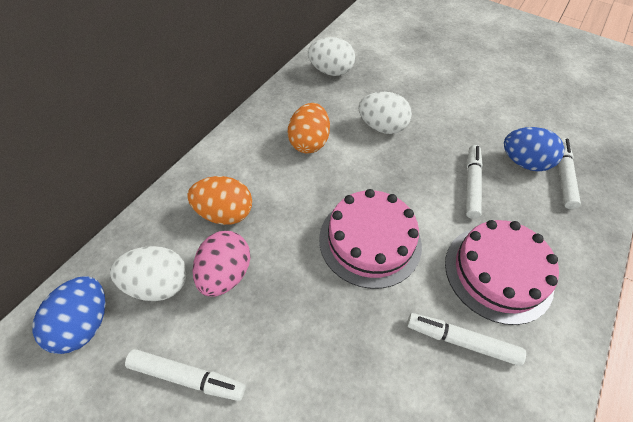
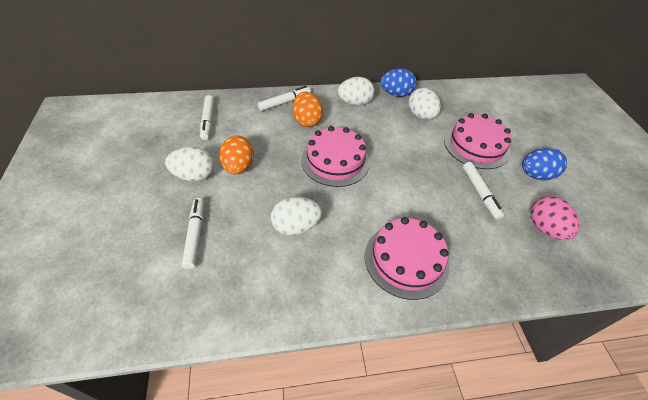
pink cake: [319,189,422,289] [445,220,559,325] = 2 -> [301,126,370,187] [365,217,449,300] [444,113,512,169] = 3
white egg: [110,246,187,301] [308,37,355,76] [358,92,412,134] = 3 -> [165,147,214,182] [271,197,322,235] [338,77,375,106] [408,88,441,120] = 4

